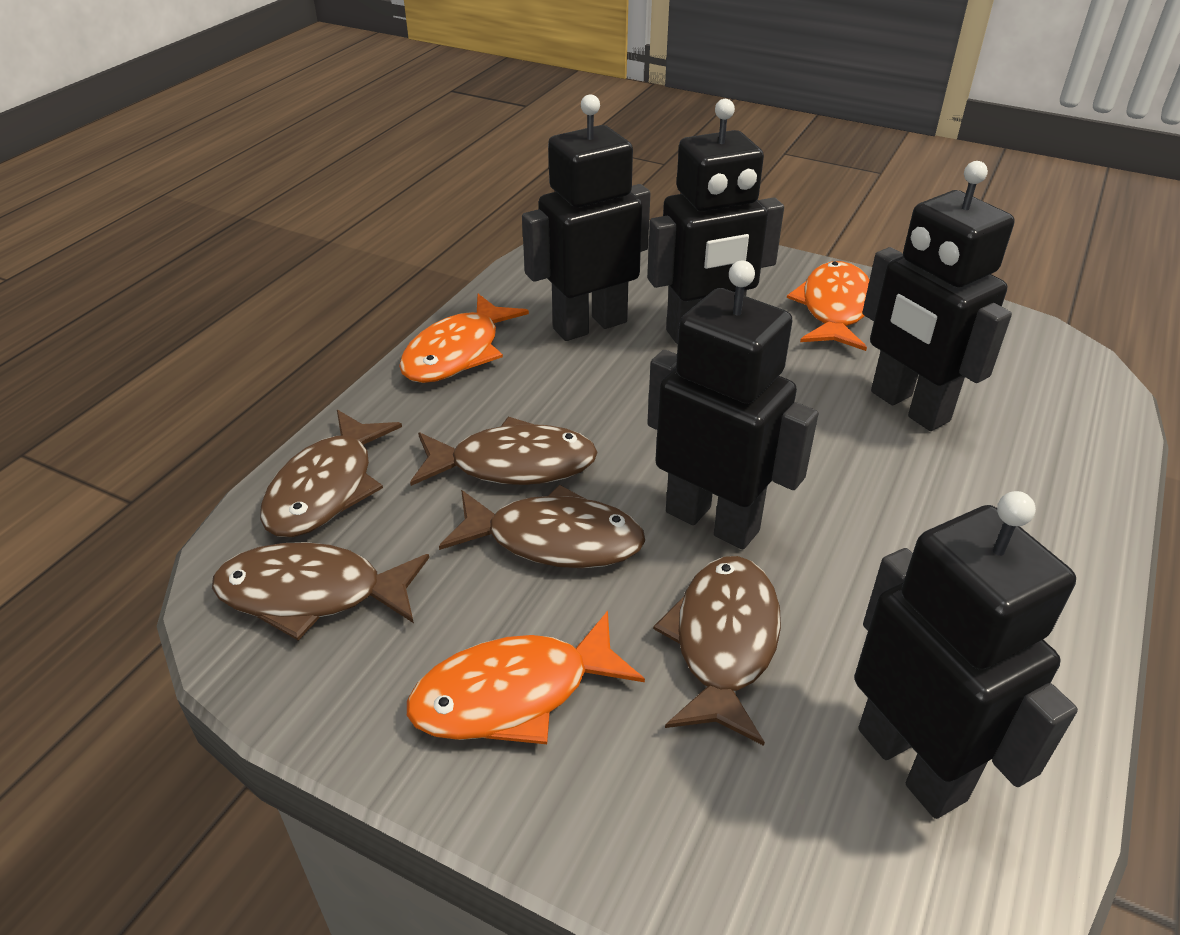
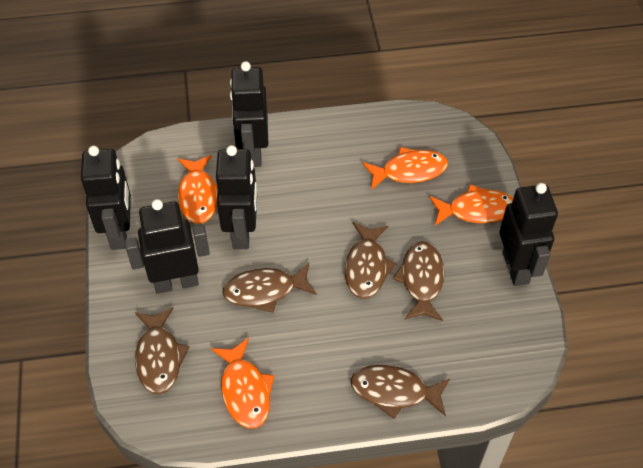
orange fish: [399,294,529,383] [407,611,645,744] [787,261,869,351] = 3 -> [177,155,218,224] [211,338,274,429] [362,147,448,190] [429,184,513,226] = 4

